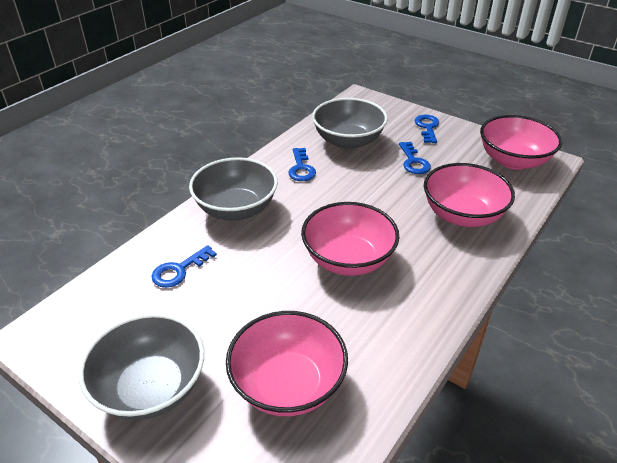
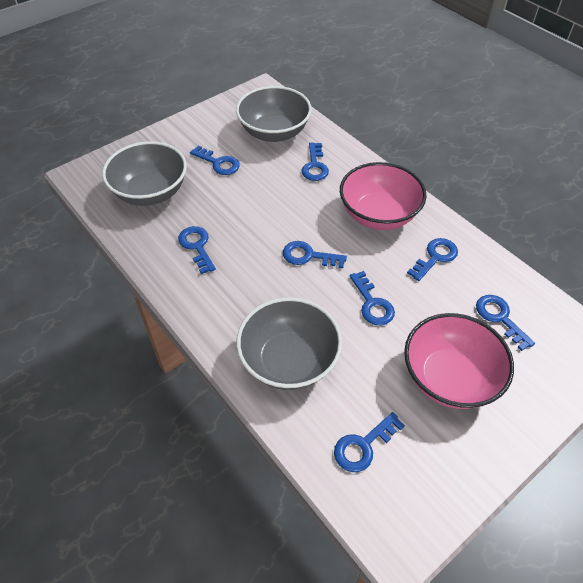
blue key: [151,245,217,288] [288,148,316,181] [399,142,431,174] [414,115,439,143] = 4 -> [178,226,216,274] [190,145,240,175] [283,241,347,268] [302,142,329,181] [334,412,405,472] [350,271,395,325] [407,238,458,281] [476,295,535,351] = 8
pink bowl: [226,311,348,416] [301,202,399,276] [424,163,515,227] [480,115,562,170] = 4 -> [340,162,427,230] [404,313,514,409] = 2

